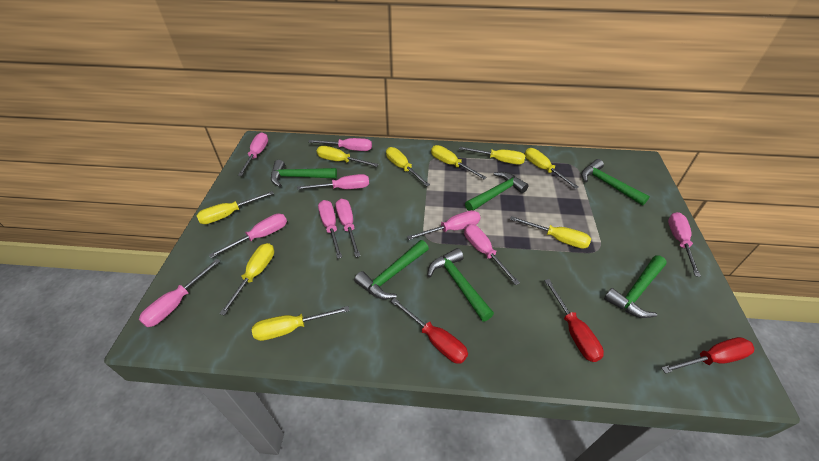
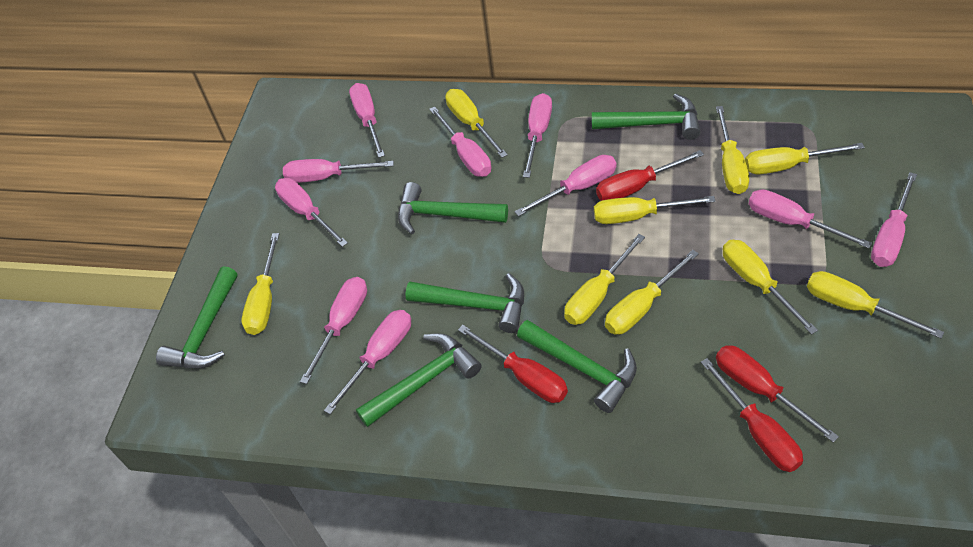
red screwdriver: [391,298,468,364] [544,279,604,362] [661,337,754,374] = 3 -> [458,325,568,403] [596,150,704,201] [701,358,803,472] [716,345,839,443] = 4

